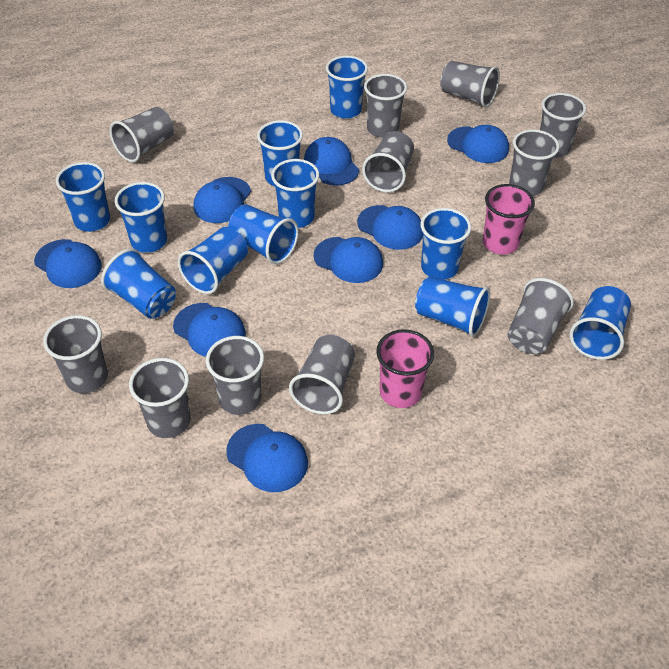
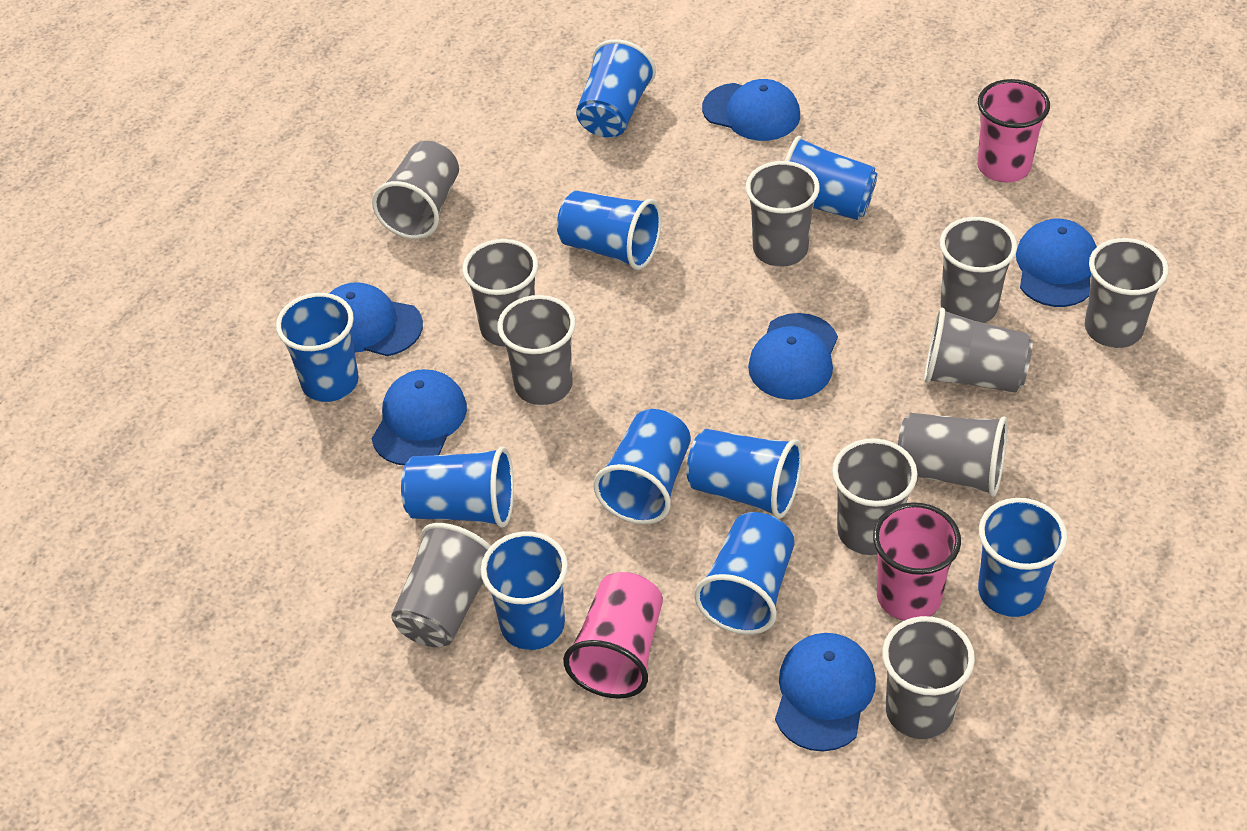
blue cap: [34,239,102,288] [173,303,246,357] [193,177,251,223] [226,424,308,492] [304,137,359,186] [313,237,383,283] [357,205,423,250] [447,125,509,163] = 8 -> [329,282,423,356] [371,369,467,465] [702,79,800,141] [748,313,838,400] [775,633,876,752] [1016,219,1097,307] = 6
blue cup: [56,162,110,232] [101,248,176,319] [115,182,167,253] [178,227,248,294] [228,204,299,264] [257,120,303,186] [271,159,319,228] [326,56,368,119] [415,276,490,337] [421,208,471,280] [569,286,631,360] = 11 -> [276,293,359,402] [401,447,514,528] [481,531,568,650] [557,191,662,270] [576,39,656,138] [594,409,691,524] [686,429,802,519] [694,512,795,635] [785,136,878,220] [978,498,1067,617] = 10
pink cup: [376,329,434,408] [483,184,535,255] = 2 -> [563,572,663,699] [873,502,961,621] [977,79,1050,183] = 3

